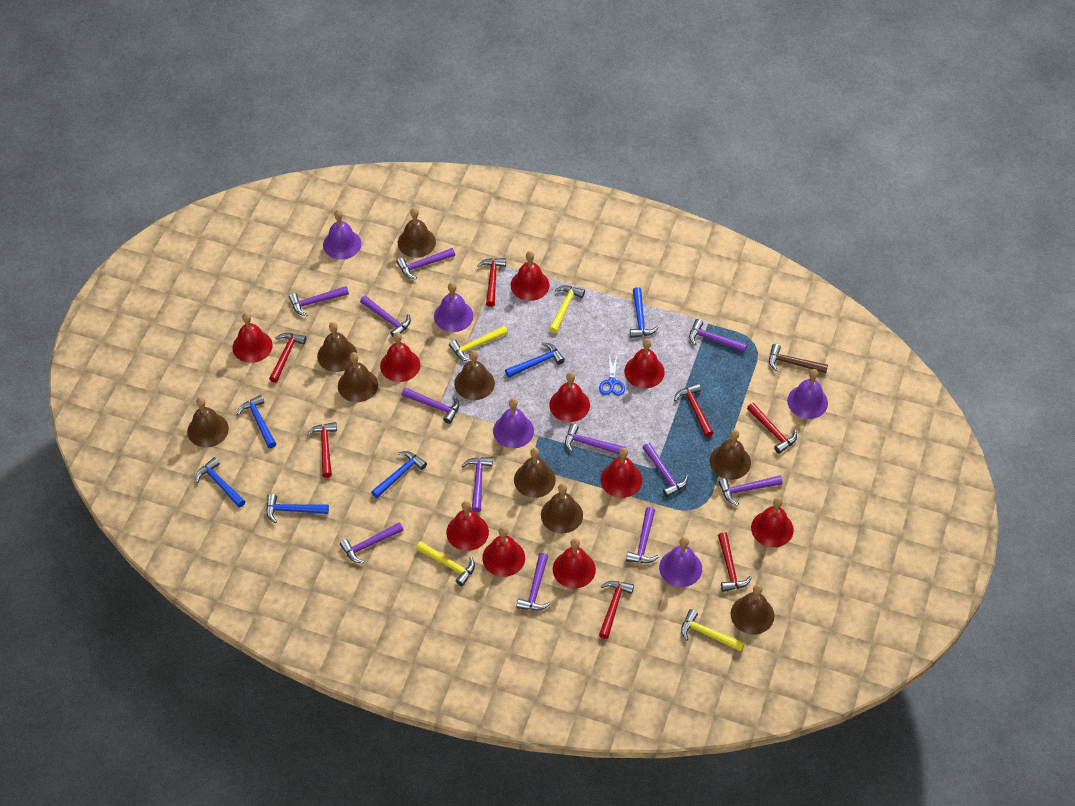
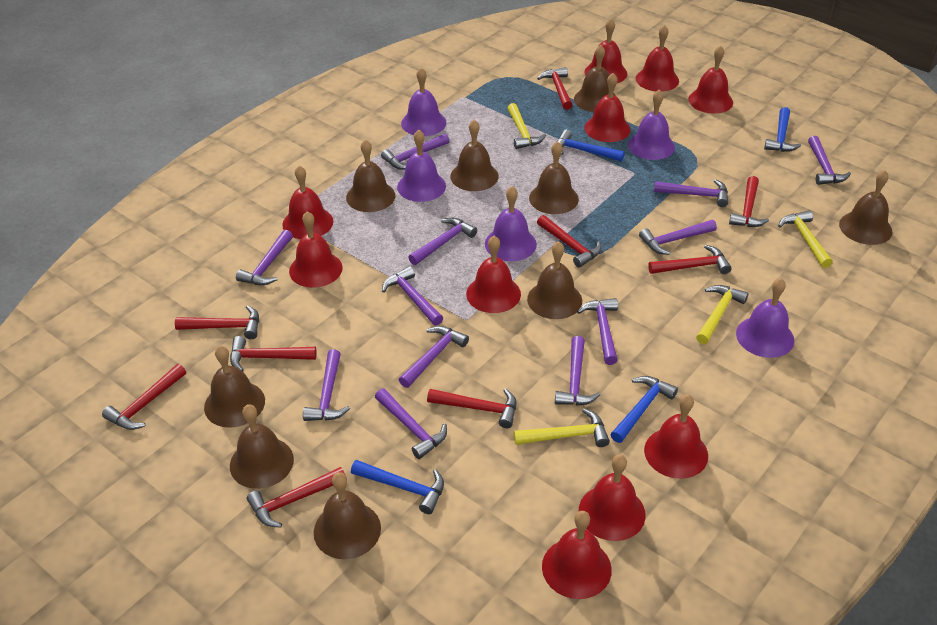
blue hammer: [196,457,245,508] [237,395,276,448] [266,494,329,523] [371,451,427,498] [505,342,565,378] [630,287,659,338] = 6 -> [351,460,444,514] [557,130,625,162] [610,376,678,443] [764,107,801,152] = 4
blue scissors: [599,354,625,396] = 1 -> none = 0
brown hammer: [769,344,828,373] = 1 -> none = 0
red hammer: [269,333,306,383] [307,422,337,478] [477,258,506,307] [599,581,634,639] [674,383,713,437] [718,532,752,592] [747,403,797,454] = 7 -> [102,364,186,430] [175,305,259,339] [230,336,317,372] [247,467,346,528] [427,388,516,428] [537,67,572,110] [537,215,602,268] [648,245,731,274] [729,176,769,227] = 9

